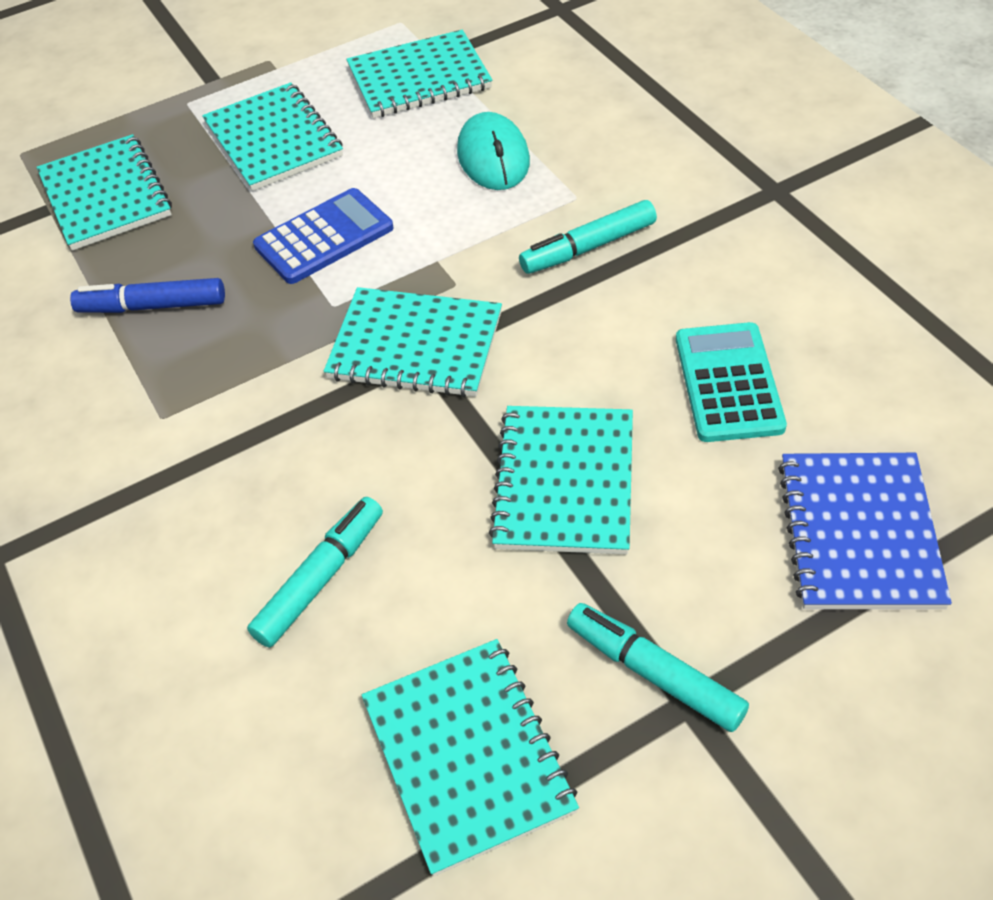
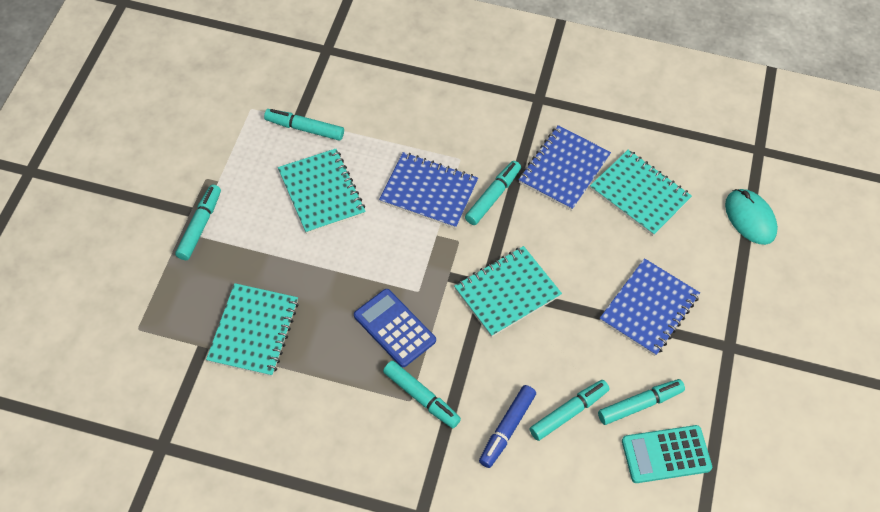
blue notebook: [778,453,952,609] = 1 -> [379,152,478,229] [519,125,611,211] [599,258,700,356] = 3
turquoise marker: [247,497,383,648] [519,200,657,274] [567,603,749,732] = 3 -> [175,185,221,260] [264,109,344,141] [383,361,461,428] [465,161,521,225] [530,380,610,441] [598,379,685,425] = 6
turquoise notebook: [37,134,172,251] [202,82,343,191] [324,287,502,397] [347,30,493,118] [362,639,579,877] [489,406,633,554] = 6 -> [206,283,299,377] [278,149,366,234] [454,246,562,337] [590,150,692,236] = 4

